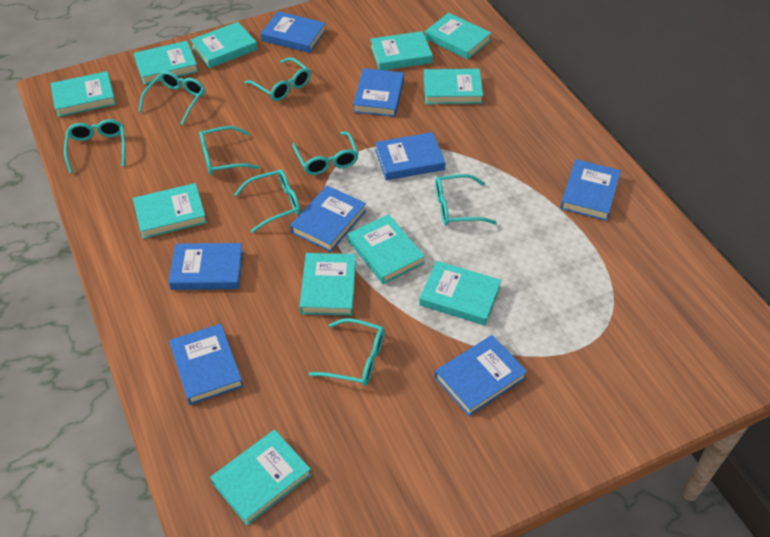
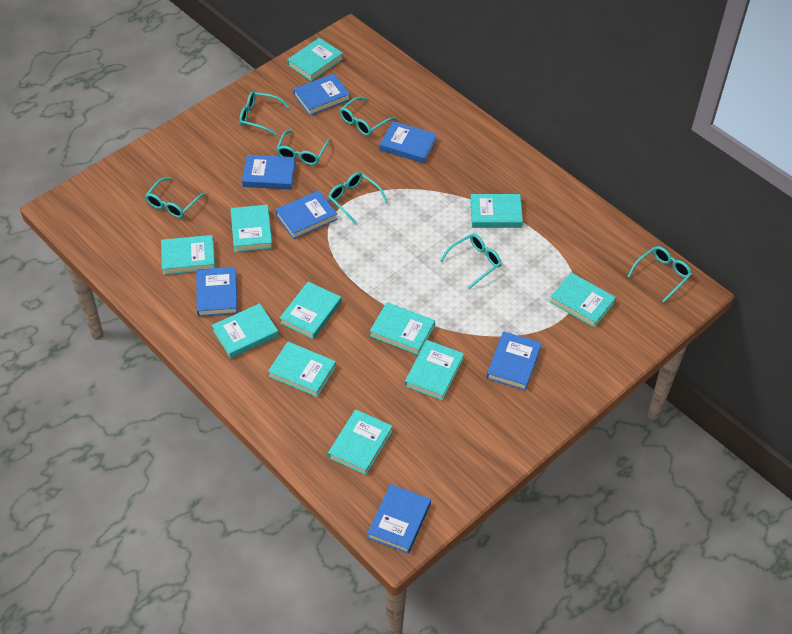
blue book: [169,243,243,290] [169,324,243,405] [261,11,326,53] [290,186,366,252] [353,68,404,117] [375,132,445,180] [435,335,527,416] [560,159,621,221] = 8 -> [196,267,238,317] [242,155,296,189] [275,190,338,239] [293,74,350,116] [367,484,431,554] [380,121,437,163] [486,331,542,390] = 7
turquoise glasses: [64,119,126,173] [139,71,205,125] [199,126,260,175] [234,169,301,233] [244,57,311,101] [293,132,359,175] [309,318,385,386] [435,174,497,225] = 8 -> [145,177,206,218] [239,92,289,136] [276,130,330,165] [328,172,388,225] [340,97,396,136] [440,234,502,289] [627,246,692,303] = 7

